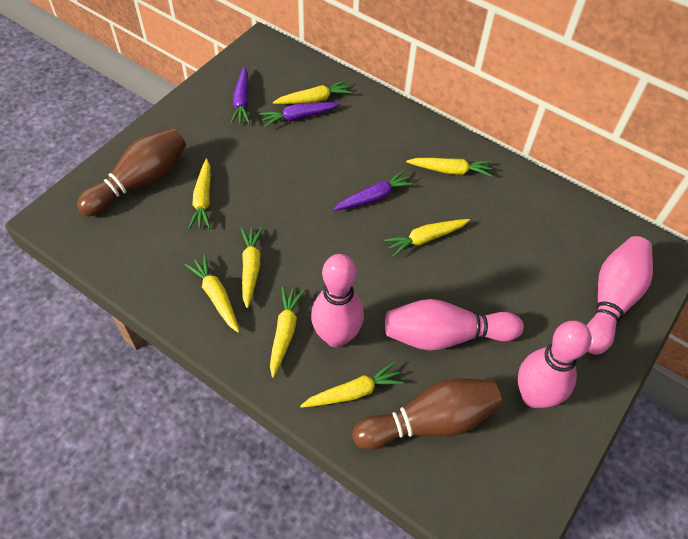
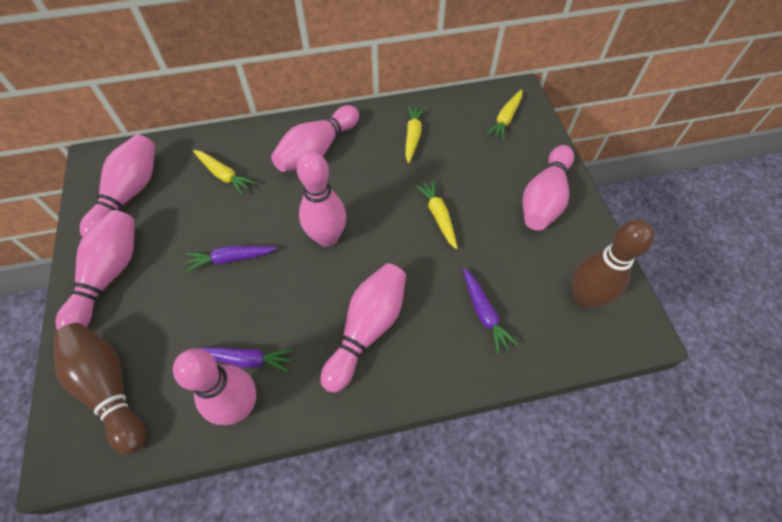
pink bowling pin: [311,254,364,347] [385,299,524,351] [518,320,592,408] [586,236,653,355] = 4 -> [56,210,134,330] [80,134,155,237] [173,349,256,425] [271,105,359,172] [297,151,346,247] [321,263,406,393] [522,145,574,230] = 7
yellow carrot: [185,255,240,333] [188,158,211,229] [241,227,263,308] [270,287,305,378] [273,80,352,104] [300,362,404,408] [384,219,470,257] [406,158,492,177] = 8 -> [193,150,256,195] [405,105,425,163] [415,180,458,249] [486,89,522,141] = 4

